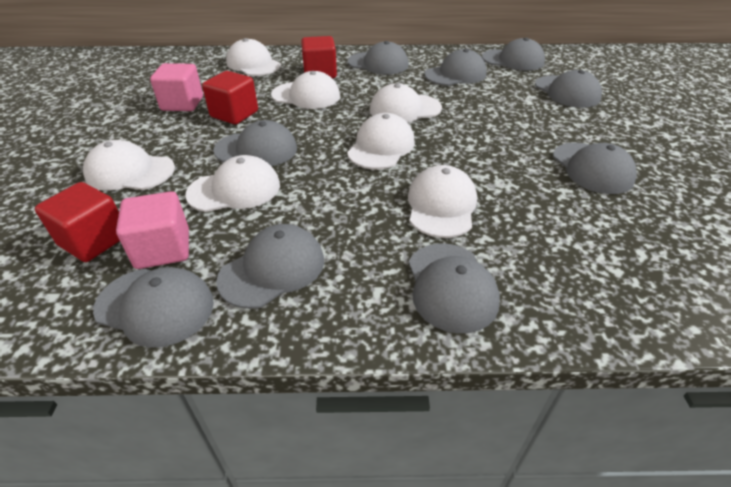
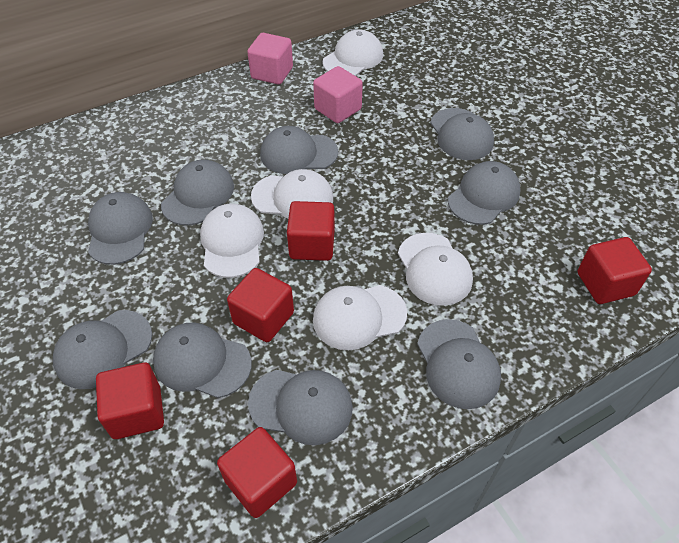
red cube: [35,182,120,262] [202,71,258,124] [301,36,337,78] = 3 -> [96,362,164,439] [217,427,297,518] [227,268,294,342] [287,201,335,261] [578,237,652,304] = 5
white cap: [83,140,175,190] [185,155,280,212] [226,38,281,76] [271,71,340,109] [347,113,415,169] [370,83,442,123] [408,165,477,238] = 7 -> [200,204,264,278] [251,169,333,219] [313,285,407,350] [323,29,383,76] [398,233,473,306] = 5

